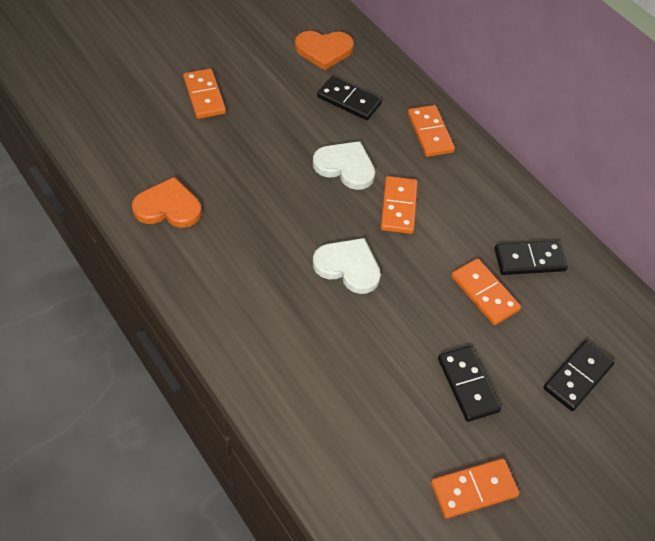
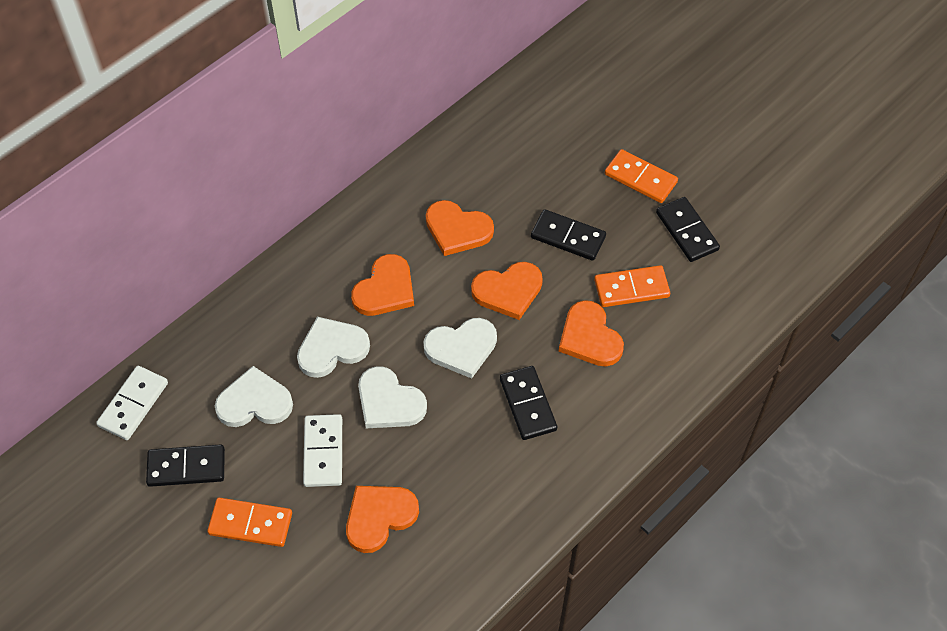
orange domino: [183,68,226,119] [381,176,418,234] [408,105,455,157] [431,458,519,519] [451,258,521,325] = 5 -> [207,498,292,547] [594,265,670,307] [605,149,678,203] = 3
orange heart: [132,177,202,228] [295,31,354,70] = 2 -> [346,486,419,553] [351,254,414,316] [426,200,494,256] [471,262,543,320] [559,300,624,367] = 5
white domino: none = 0 -> [96,366,168,440] [303,414,342,487] = 2
white heart: [313,141,375,190] [313,238,381,294] = 2 -> [215,366,293,427] [297,317,370,378] [358,366,427,428] [423,318,497,379] = 4

